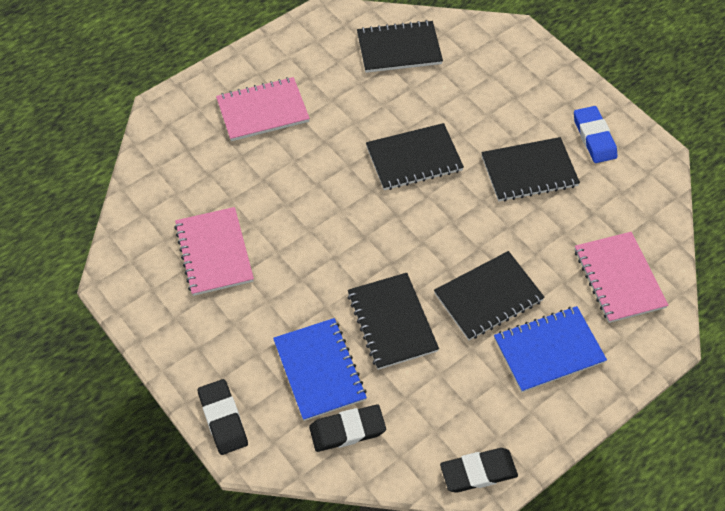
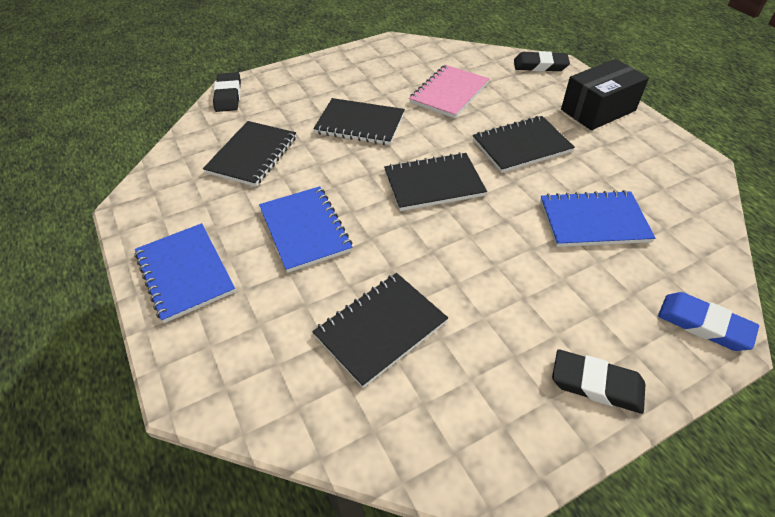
black box: none = 0 -> [561,59,649,130] = 1
blue notebook: [273,318,367,421] [494,306,607,393] = 2 -> [134,223,235,323] [259,186,353,273] [540,190,655,247] = 3
pink notebook: [174,207,254,296] [216,77,310,141] [574,232,668,323] = 3 -> [409,65,489,118] = 1

